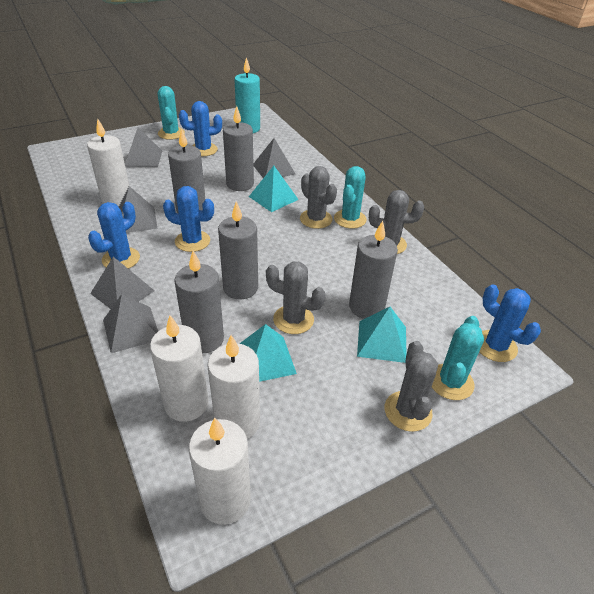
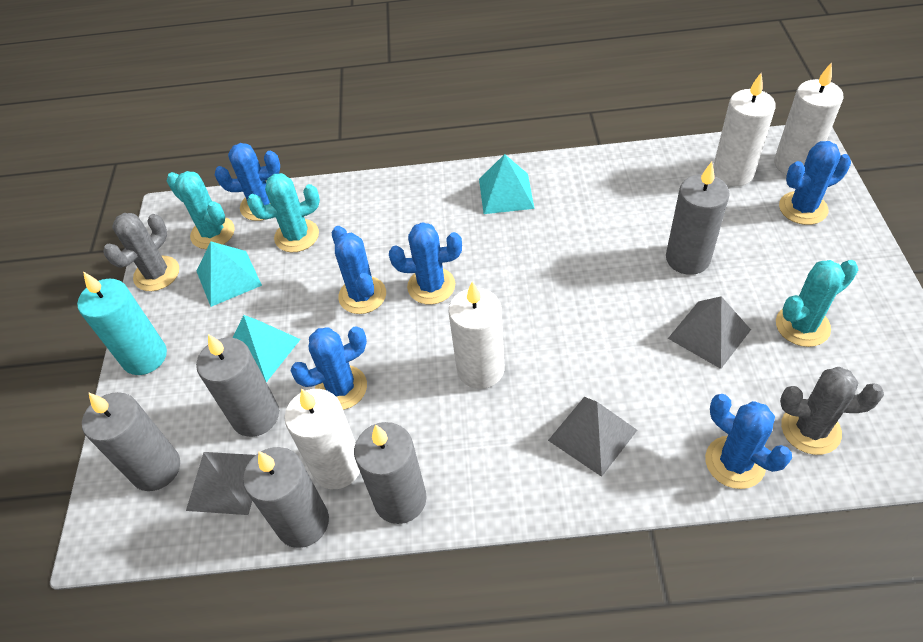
blue cactus: [88,202,140,269] [163,186,214,252] [179,101,222,156] [479,285,541,362] = 4 -> [215,143,280,221] [290,326,367,410] [332,226,386,314] [389,222,462,305] [705,394,792,489] [779,141,851,225] = 6
grey cactus: [266,261,326,334] [300,166,337,229] [369,190,424,254] [385,341,438,432] = 4 -> [103,213,179,291] [780,367,884,455] = 2
grey pyramid: [90,257,155,309] [103,294,158,353] [119,186,158,233] [125,127,162,167] [254,138,295,178] = 5 -> [186,452,255,515] [548,397,637,477] [668,296,751,369] = 3

